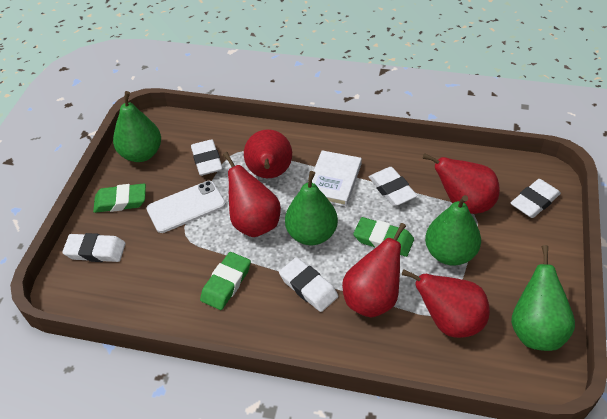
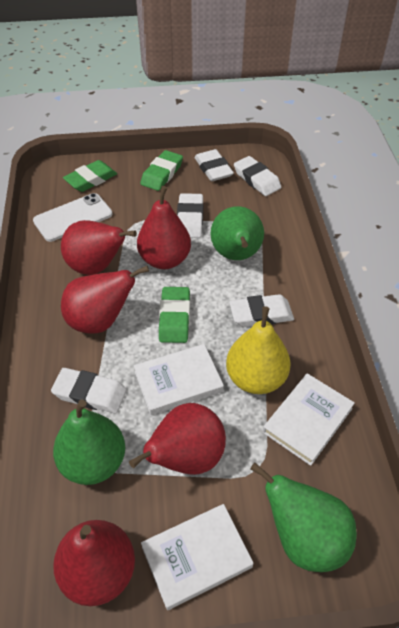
green pear: [113,91,161,162] [285,171,338,245] [425,195,481,266] [511,245,575,351] = 4 -> [53,400,125,485] [211,206,264,260] [250,462,357,572] = 3
white book: [312,150,362,207] = 1 -> [134,344,224,415] [141,504,253,610] [263,373,355,466] = 3
yellow pear: none = 0 -> [226,306,291,394] = 1

